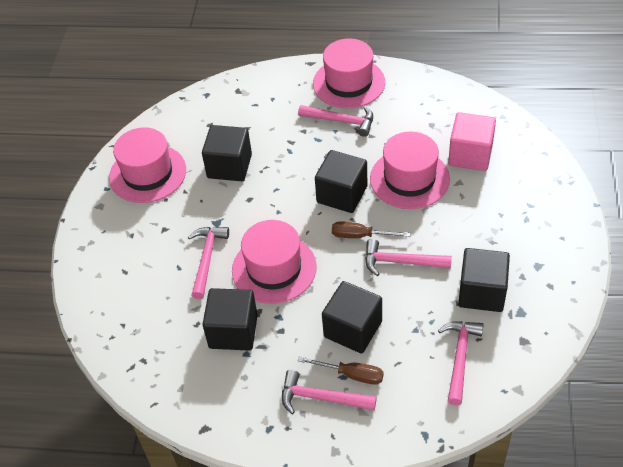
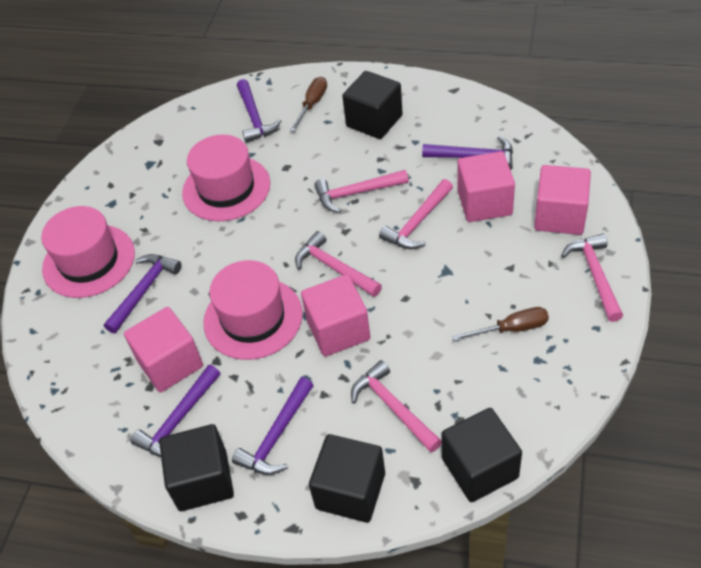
black cube: [202,125,252,181] [202,288,258,351] [315,150,367,213] [322,281,382,353] [458,248,510,312] = 5 -> [159,424,234,511] [309,434,385,523] [342,71,403,139] [441,408,522,502] = 4
pink cube: [448,112,496,171] = 1 -> [124,307,203,392] [301,274,371,357] [457,151,515,222] [534,165,591,235] = 4
pink hat: [109,127,186,203] [232,220,317,304] [313,38,385,108] [370,131,450,209] = 4 -> [41,206,135,298] [182,135,270,221] [203,260,303,360] = 3
purple hammer: none = 0 -> [104,254,182,334] [131,365,220,457] [232,377,313,475] [237,79,281,143] [422,136,513,170] = 5

